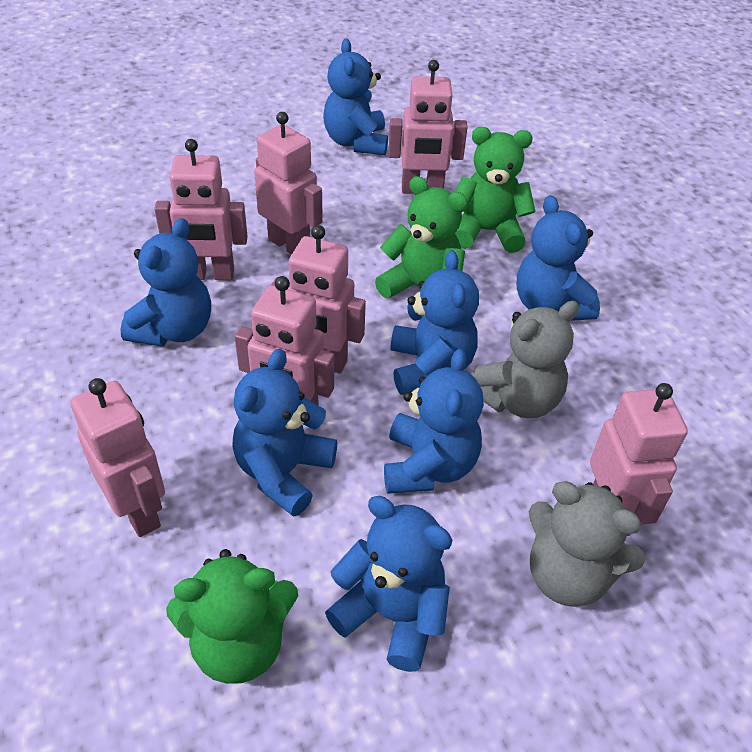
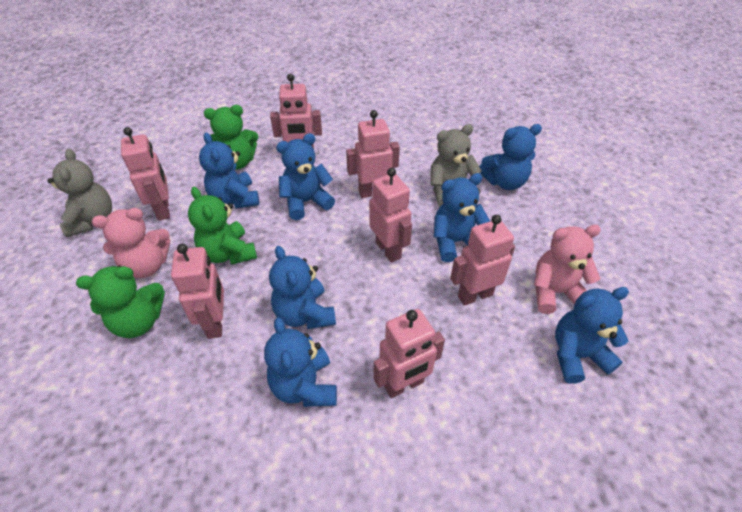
pink teddy bear: none = 0 -> [92,208,170,278] [534,225,601,314] = 2

